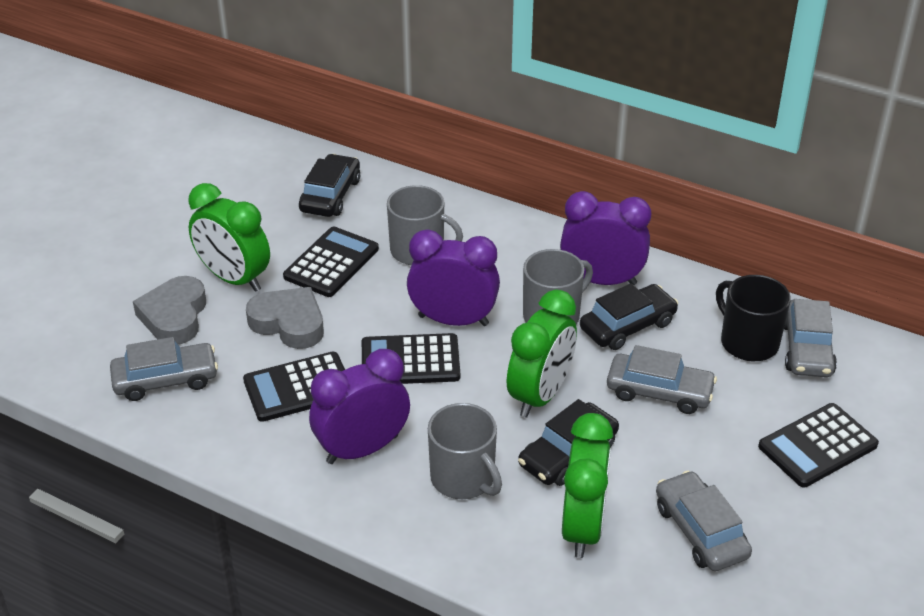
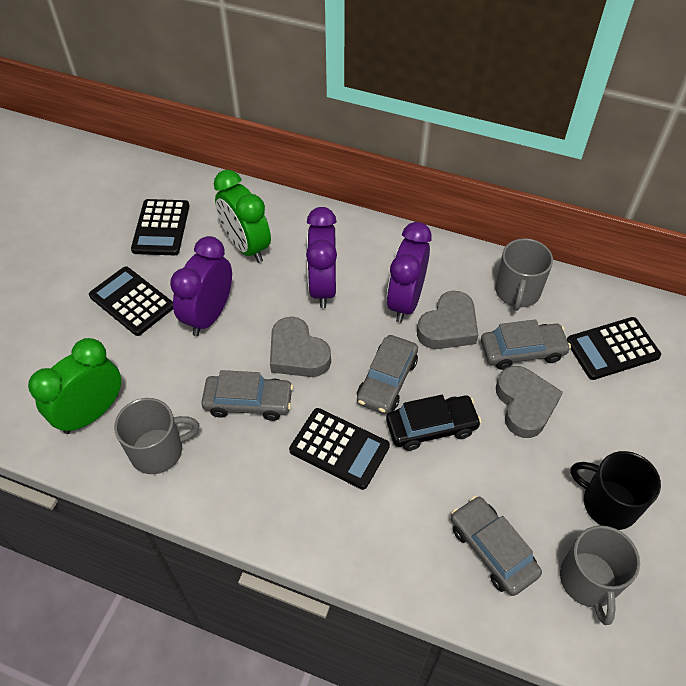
black car: [299,154,360,217] [518,399,619,486] [580,283,678,350] = 3 -> [386,395,481,451] = 1
green clock: [188,183,270,292] [507,289,577,417] [562,413,613,558] = 3 -> [28,338,121,434] [214,170,271,263] = 2
grey heart: [133,276,206,345] [246,287,324,349] = 2 -> [270,317,331,377] [417,291,478,349] [496,366,563,438] = 3

